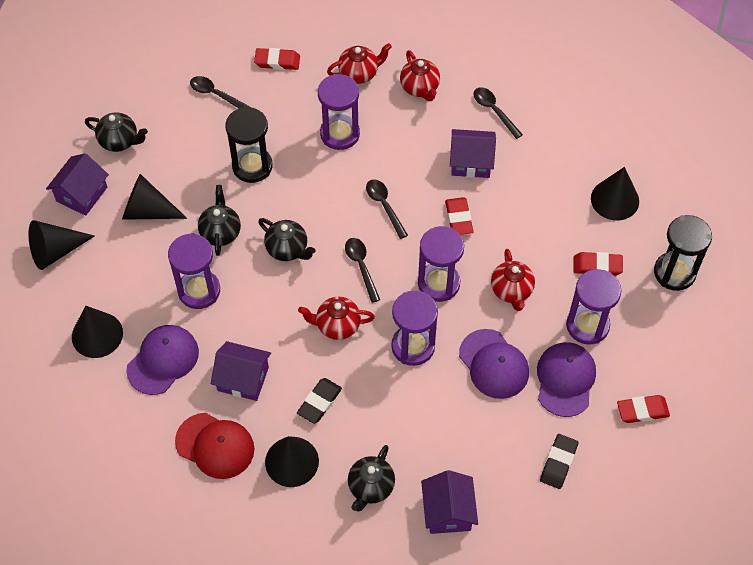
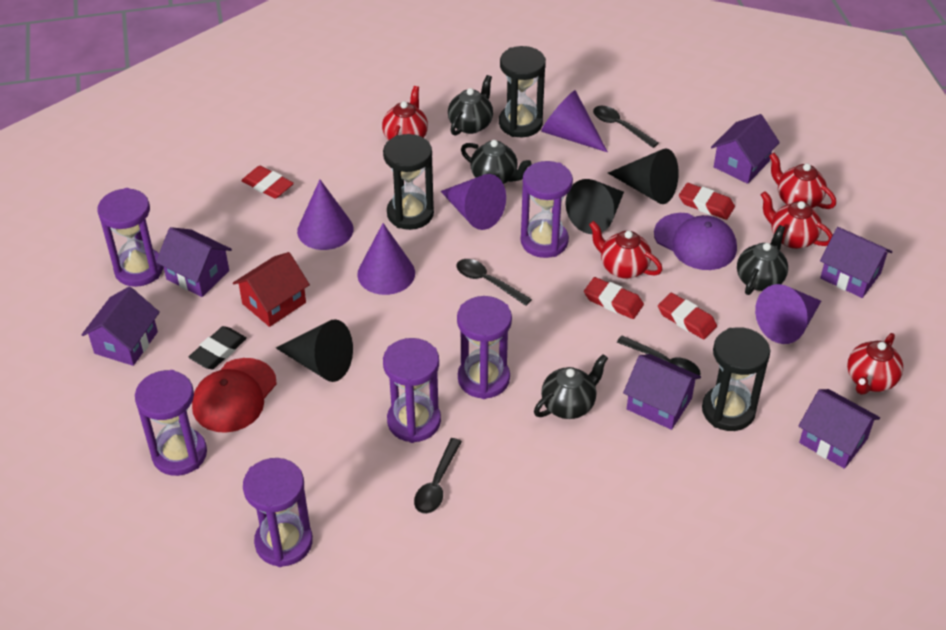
black cone: [28,220,95,270] [72,306,123,358] [122,174,187,220] [265,436,319,487] [591,167,639,220] = 5 -> [276,319,353,382] [565,179,624,234] [608,148,679,204] = 3
black eraser: [297,378,342,424] [540,434,578,489] = 2 -> [188,326,247,369] = 1
black hourglass: [225,107,273,183] [654,215,712,291] = 2 -> [383,134,434,230] [499,46,546,137] [702,327,771,431] = 3
purple cap: [126,325,199,395] [459,329,529,399] [537,342,596,417] = 3 -> [654,213,737,270] = 1
purple cone: none = 0 -> [297,180,354,250] [357,223,415,295] [440,174,506,230] [541,90,608,152] [755,284,821,344] = 5
purple hourglass: [168,233,220,309] [318,74,360,150] [391,290,438,366] [418,226,464,302] [566,269,621,345] = 5 -> [97,188,163,287] [135,370,207,476] [243,458,313,567] [383,338,441,443] [457,296,512,399] [521,161,573,258] = 6
purple house: [46,153,109,216] [211,341,271,401] [421,470,478,534] [450,129,496,178] = 4 -> [82,287,160,366] [156,227,232,297] [623,354,701,430] [711,114,780,184] [798,389,880,469] [820,227,892,298] = 6
red house: none = 0 -> [233,252,310,327] = 1
red teapot: [298,297,375,340] [327,43,392,84] [400,50,440,101] [491,249,535,311] = 4 -> [382,86,428,140] [589,221,663,279] [761,191,833,249] [769,153,836,209] [847,333,903,395] = 5

